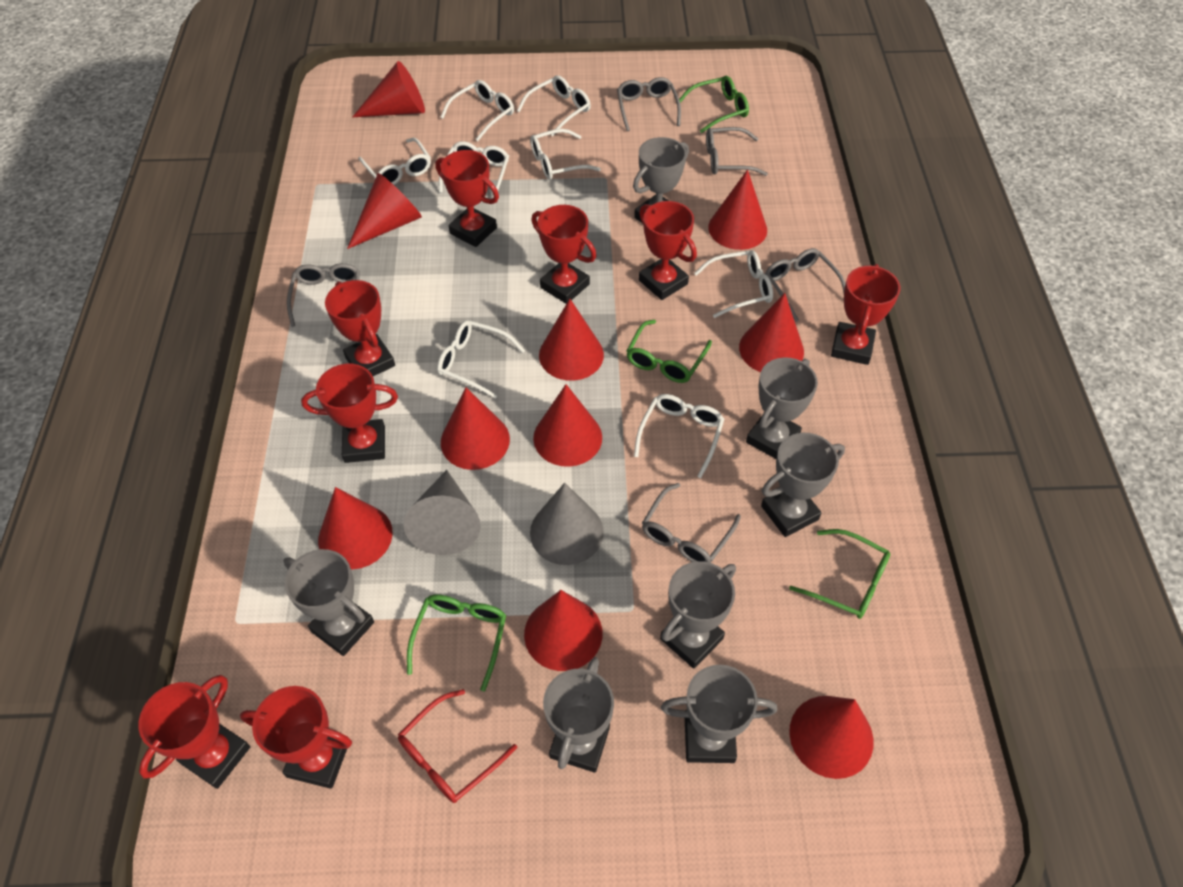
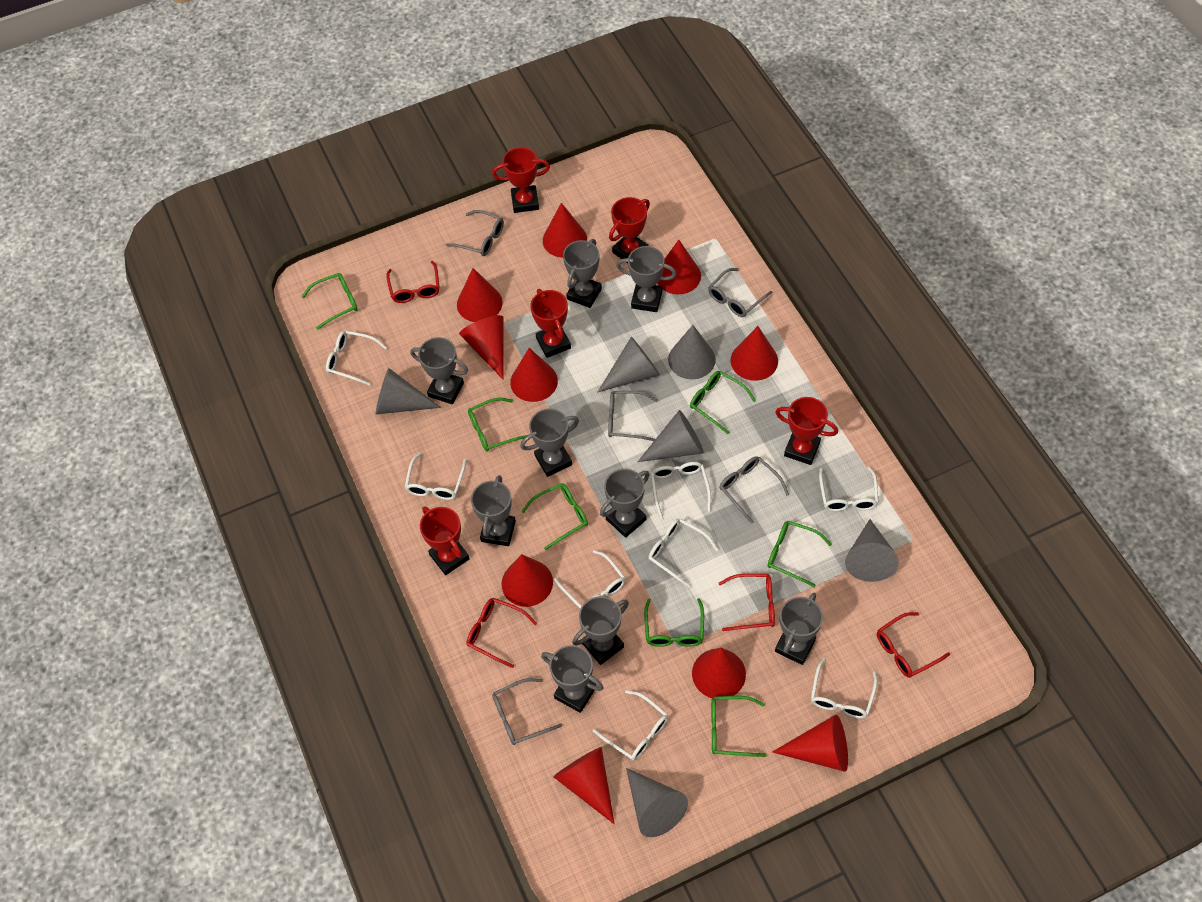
green glasses: [407,594,506,691] [626,320,712,383] [679,76,749,133] [789,529,890,619] = 4 -> [301,273,358,330] [468,397,528,452] [521,483,588,550] [644,598,704,647] [690,371,756,434] [711,696,767,757] [768,521,832,587] = 7
grey cone: [403,470,481,555] [530,483,604,565] = 2 -> [376,368,441,414] [598,337,660,392] [626,768,688,837] [638,410,704,462] [668,325,716,379] [845,519,899,582] = 6
grey trophy: [283,549,374,656] [543,657,614,773] [633,137,689,223] [660,561,736,669] [661,665,777,763] [746,357,818,459] [761,433,845,537] = 7 -> [410,337,468,404] [471,475,516,546] [520,408,579,477] [541,645,603,713] [563,239,602,308] [572,596,629,665] [600,469,650,538] [616,246,676,312] [775,593,823,665] = 9
red glasses: [398,689,517,803] = 1 -> [386,261,440,303] [466,598,537,668] [719,574,775,631] [877,612,950,678] = 4
red trophy: [139,675,250,789] [240,686,352,789] [301,364,398,463] [325,280,395,376] [435,150,499,247] [531,205,596,304] [639,201,697,300] [831,264,900,365] = 8 -> [420,506,470,575] [492,147,550,213] [530,289,571,358] [609,197,650,263] [775,397,838,465] = 5

